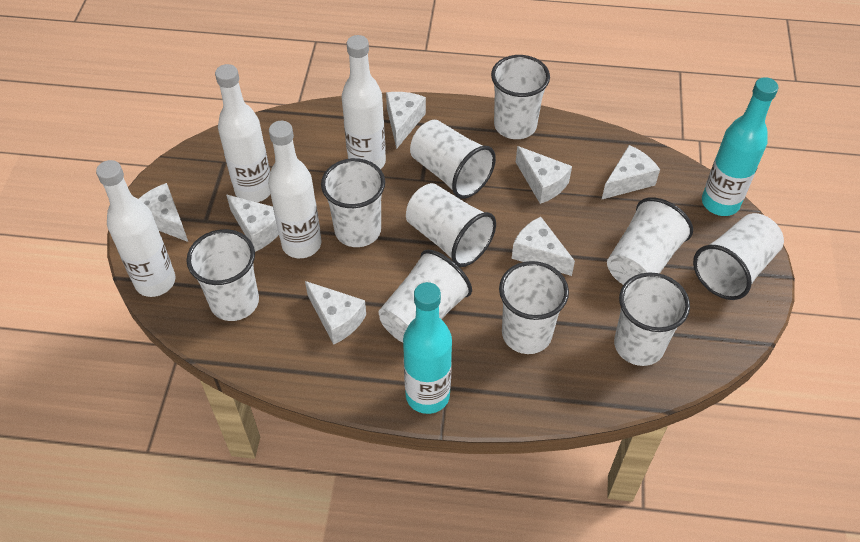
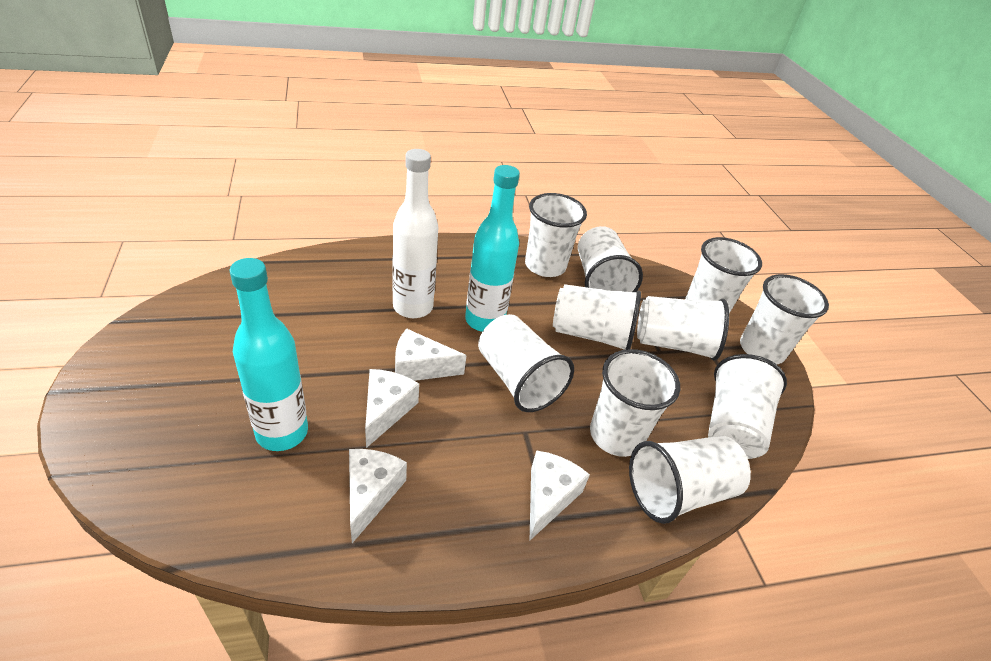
white bottle: [96,160,175,297] [215,64,270,202] [268,121,321,258] [342,35,386,169] = 4 -> [392,149,439,318] = 1
white cheese: [139,183,188,242] [226,195,279,252] [305,281,366,345] [386,92,426,149] [512,217,575,276] [516,146,572,204] [602,145,660,199] = 7 -> [349,449,407,543] [365,369,419,448] [395,328,467,381] [529,450,590,541] = 4

